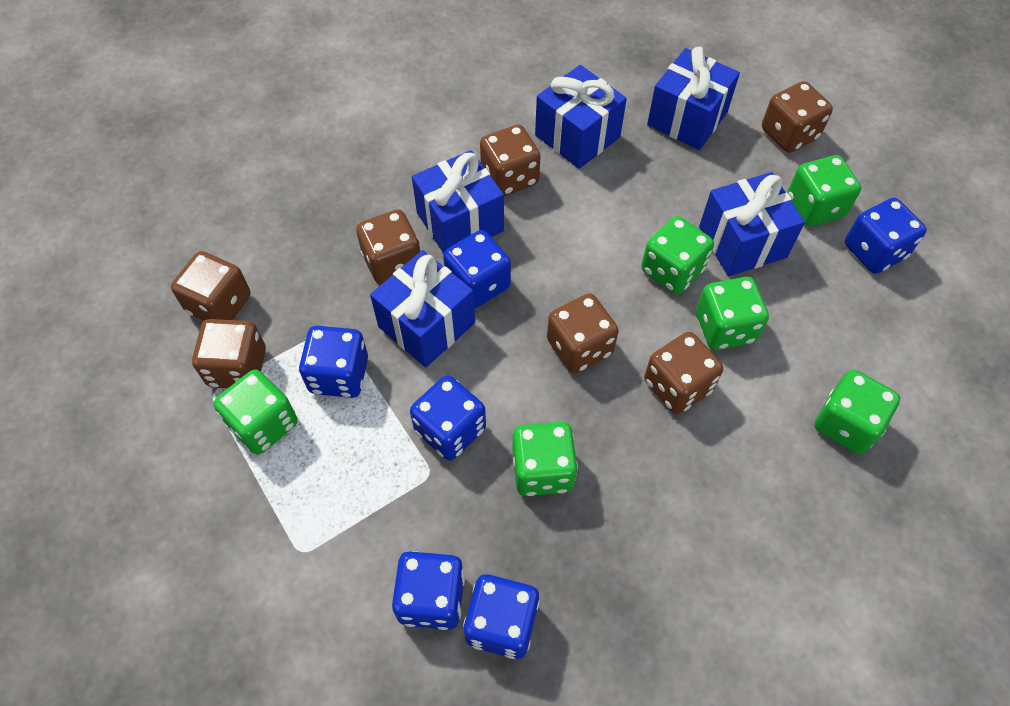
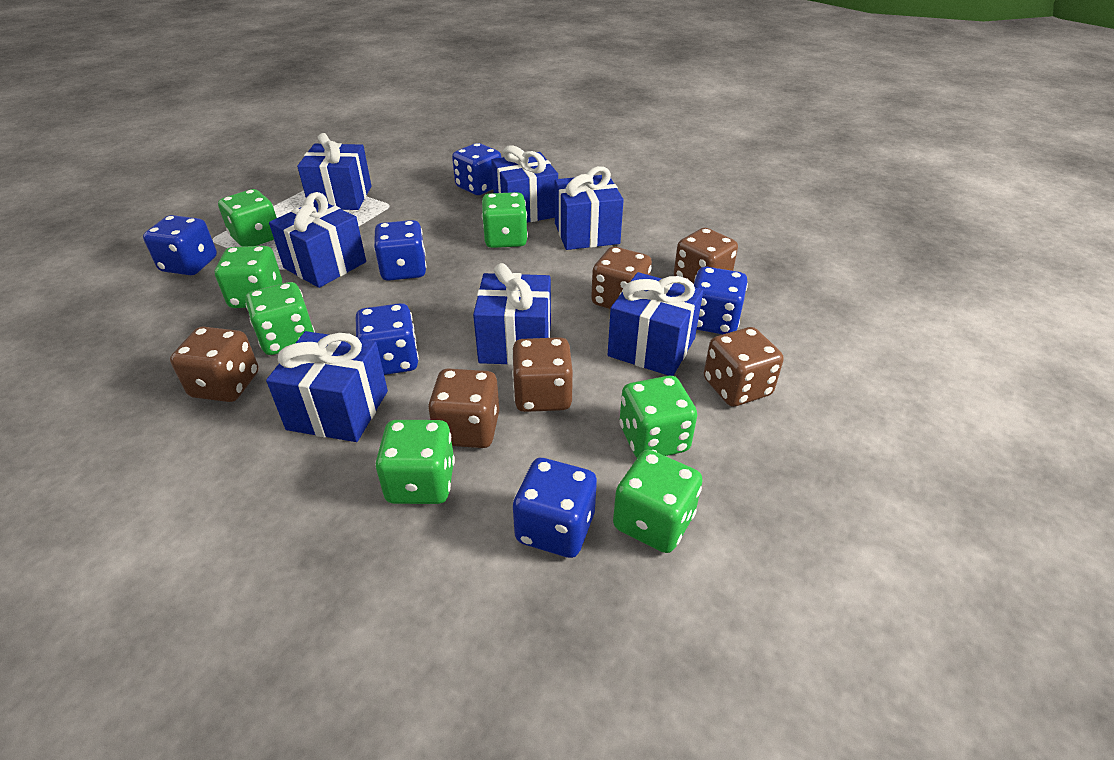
blue gift: [370,250,475,367] [412,150,504,254] [535,65,627,169] [647,47,740,150] [699,172,805,276] = 5 -> [266,331,388,442] [269,192,366,288] [297,133,371,210] [473,263,551,365] [491,145,558,223] [555,166,624,250] [608,272,703,376] = 7
brown dice: [171,251,250,321] [192,319,266,388] [356,209,420,285] [480,124,541,196] [547,293,619,373] [644,332,723,414] [762,81,833,153] = 7 -> [170,327,259,402] [428,369,499,448] [512,337,573,412] [591,247,652,309] [674,228,738,284] [704,327,784,407] = 6
green dice: [214,369,298,455] [512,422,578,496] [641,216,714,294] [696,277,769,350] [787,155,861,226] [814,370,900,454] = 6 -> [215,246,282,308] [218,189,277,247] [246,282,315,355] [375,420,455,504] [482,192,528,248] [613,450,703,553] [619,376,697,458] = 7

